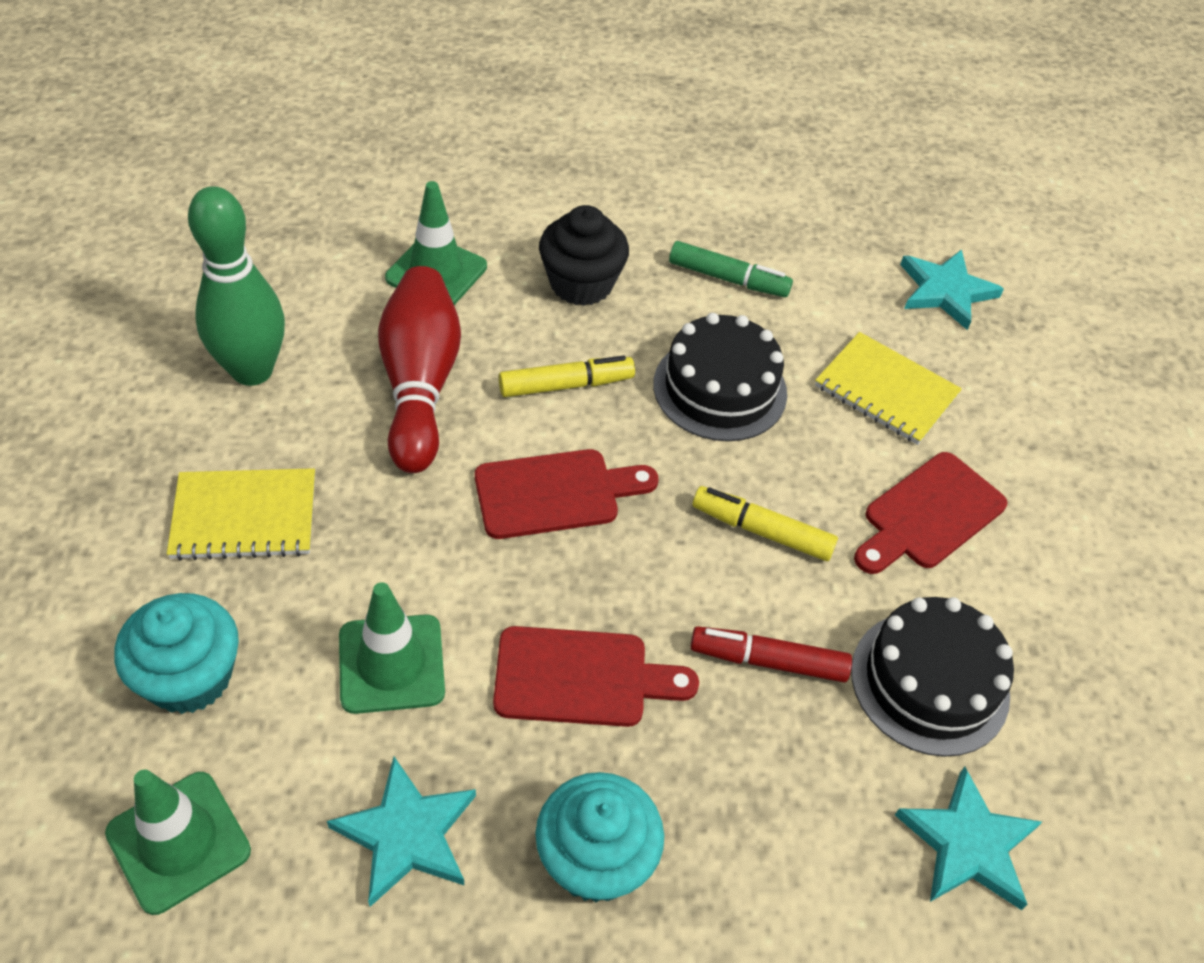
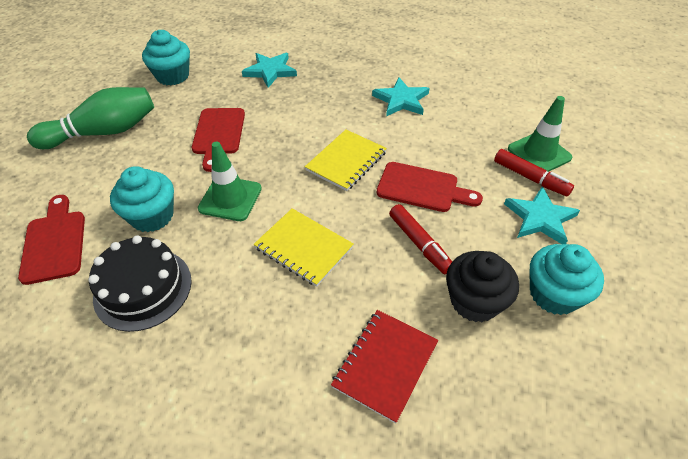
black cake: [653,313,787,441] [851,597,1014,757] = 2 -> [88,235,192,332] = 1
green marker: [669,241,793,297] = 1 -> none = 0
green traffic cone: [105,769,251,915] [339,582,445,714] [385,181,487,305] = 3 -> [198,141,262,221] [508,96,572,172] = 2
red bowling pin: [378,266,461,473] = 1 -> none = 0
red marker: [691,626,852,682] = 1 -> [389,204,452,274] [494,149,574,197] = 2
red notebook: none = 0 -> [331,310,438,424] = 1
turquoise cupcake: [114,593,239,714] [535,772,664,903] = 2 -> [110,166,174,232] [142,30,190,85] [529,244,604,315] = 3
yellow marker: [499,356,635,397] [692,486,838,561] = 2 -> none = 0

